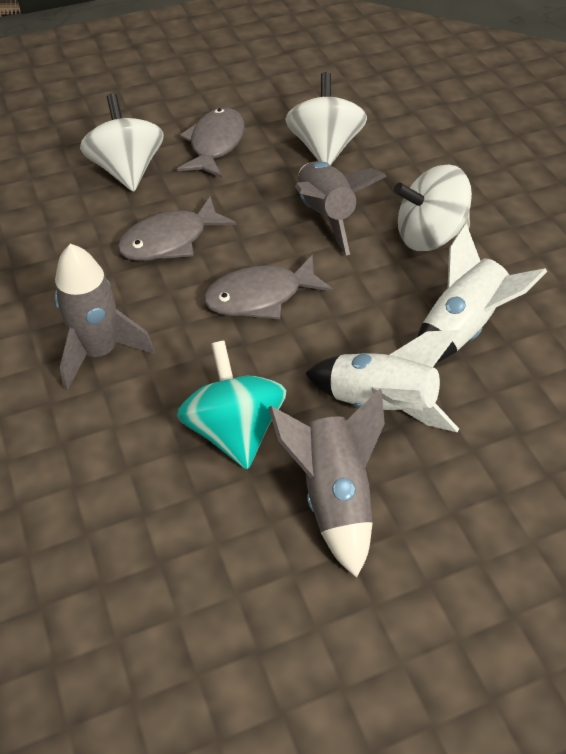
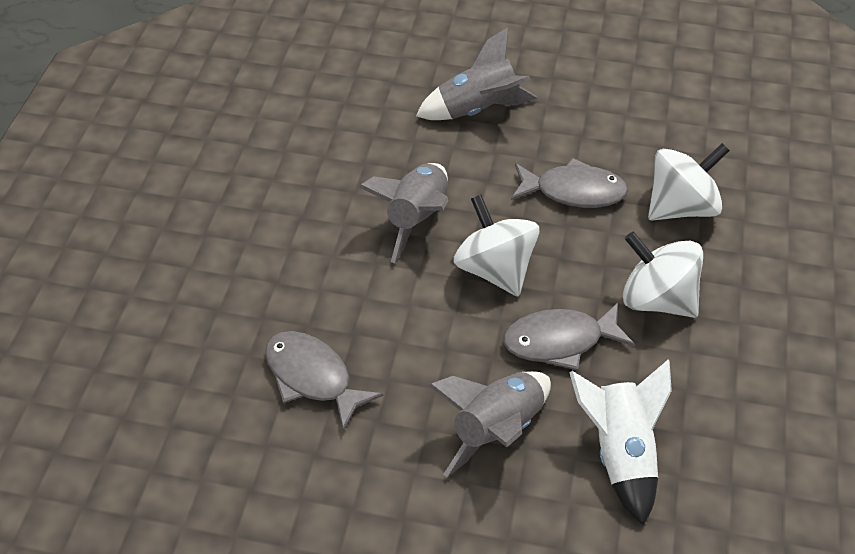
turquoise spinning top: [177,340,287,469] = 1 -> none = 0
white rocket: [305,330,460,432] [417,223,547,363] = 2 -> [569,360,672,525] = 1

